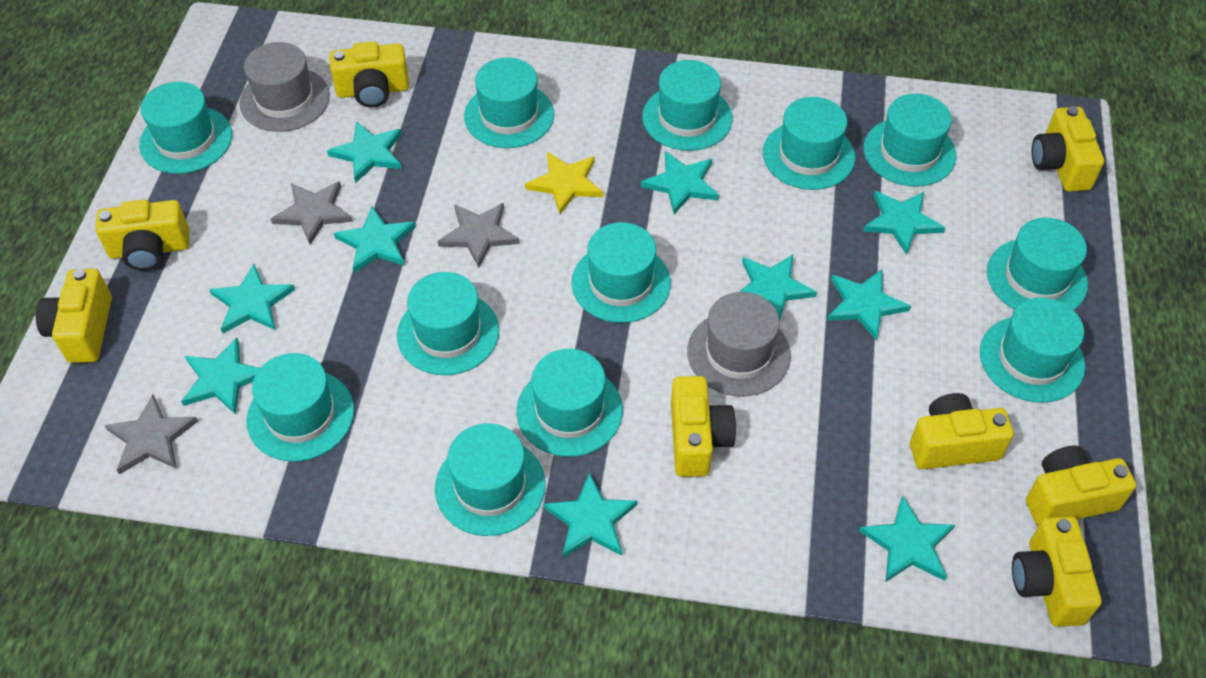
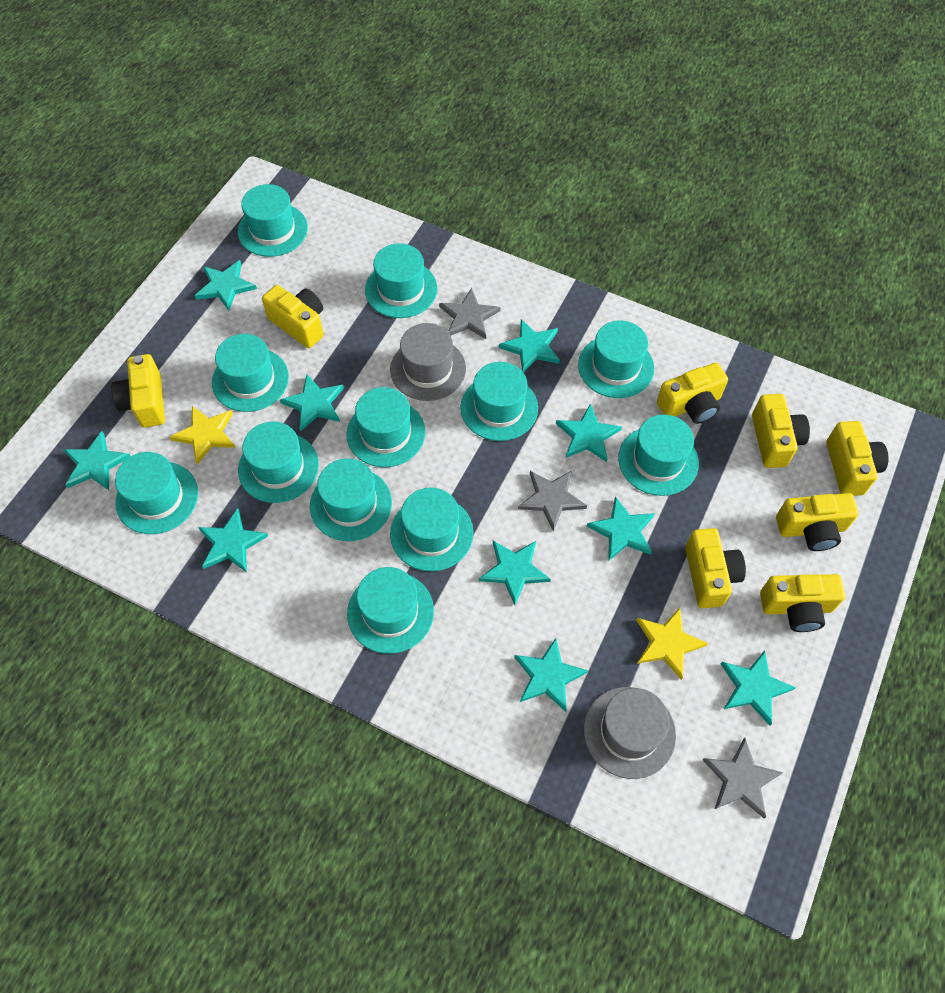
yellow star: [525,152,603,214] = 1 -> [170,406,236,465] [636,608,708,680] = 2

